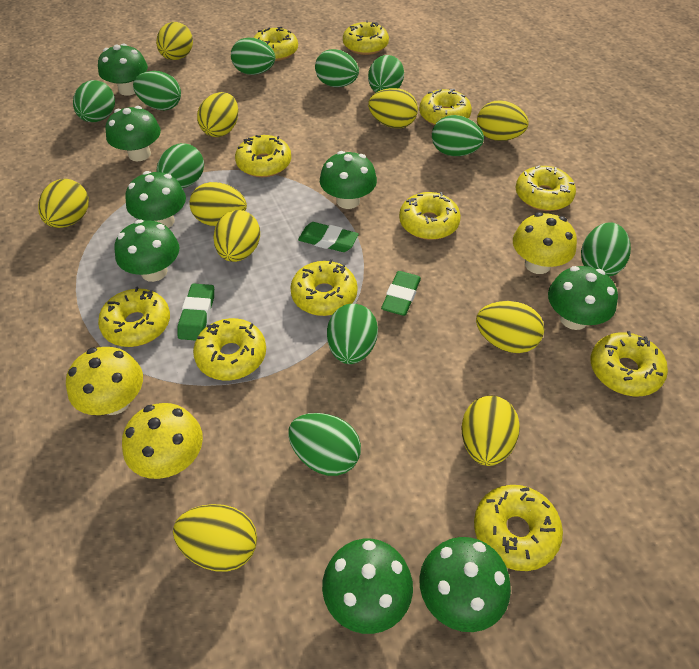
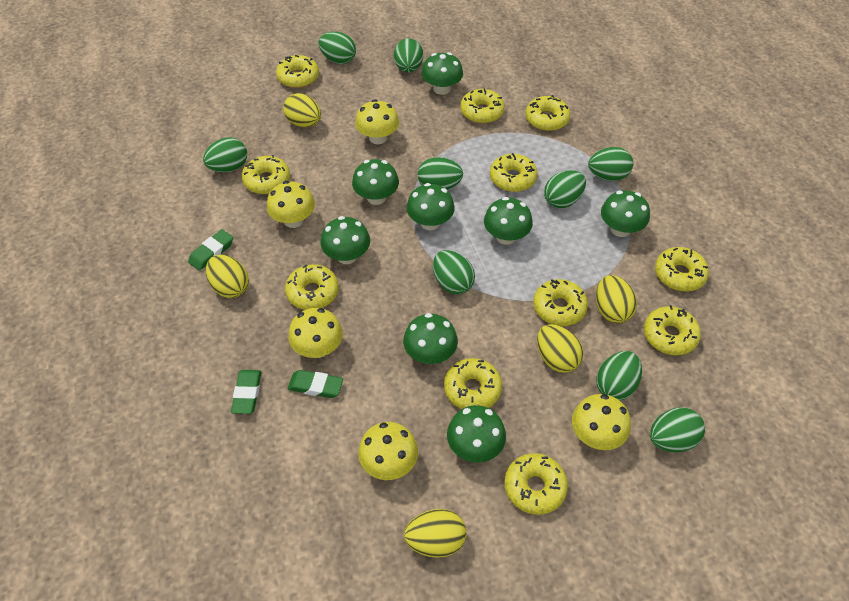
green egg: [73,80,115,122] [133,71,181,110] [156,143,204,188] [231,38,275,75] [289,413,361,476] [315,49,359,87] [327,304,378,364] [368,55,404,92] [432,115,484,156] [581,222,631,277] = 10 -> [203,137,247,172] [319,32,356,64] [394,38,423,73] [418,157,463,190] [433,250,475,294] [544,170,586,208] [588,147,633,181] [596,351,642,400] [650,407,705,452] = 9
yellow egg: [38,179,89,228] [156,22,193,60] [173,504,257,572] [190,182,247,226] [197,92,238,137] [213,210,260,262] [368,88,418,128] [461,396,520,466] [476,301,544,353] [477,100,529,141] = 10 -> [206,255,249,298] [283,93,321,127] [404,509,466,558] [537,324,583,373] [596,275,637,323] = 5
yellow mushroom: [66,347,143,415] [122,403,203,479] [513,212,577,274] = 3 -> [267,181,315,228] [288,308,343,358] [355,99,399,144] [358,422,418,480] [572,394,631,450] = 5

